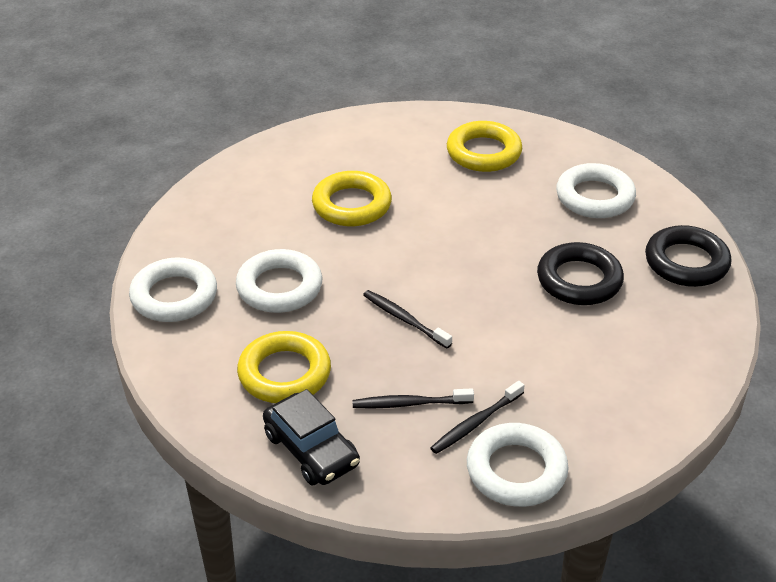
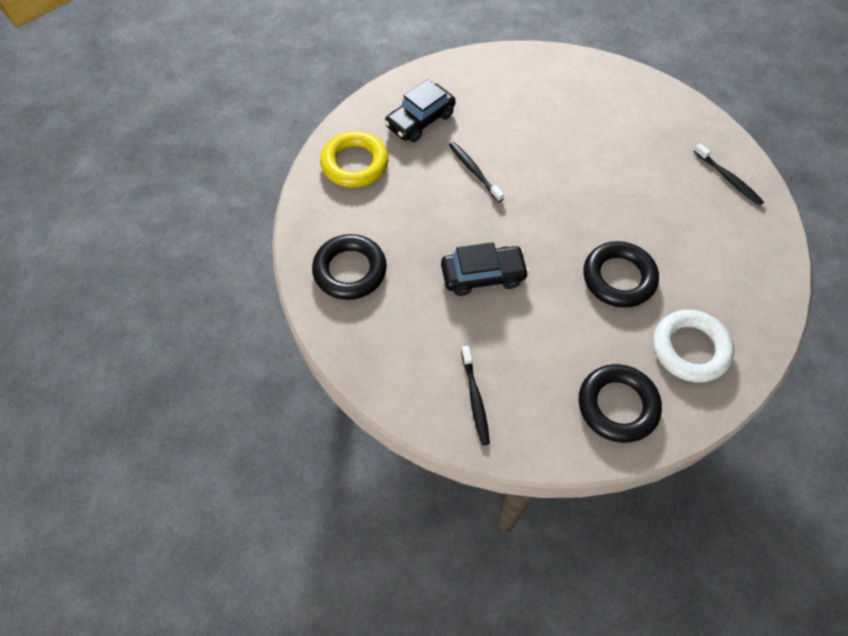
black car: [263,389,360,486] = 1 -> [384,79,456,142] [441,242,529,296] = 2
black ring: [537,242,624,305] [645,225,731,287] = 2 -> [312,234,387,300] [579,364,662,443] [583,241,659,308] = 3
white ring: [129,257,217,322] [236,249,322,313] [467,423,568,507] [556,163,636,218] = 4 -> [653,310,734,382] = 1
yellow ring: [237,331,331,403] [312,171,392,226] [447,121,522,172] = 3 -> [320,131,388,188] = 1

